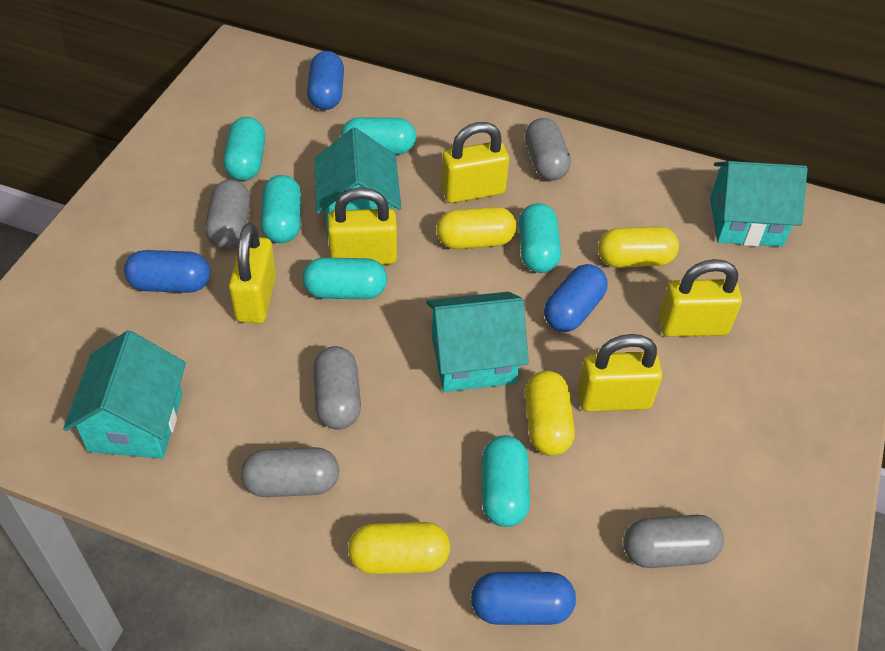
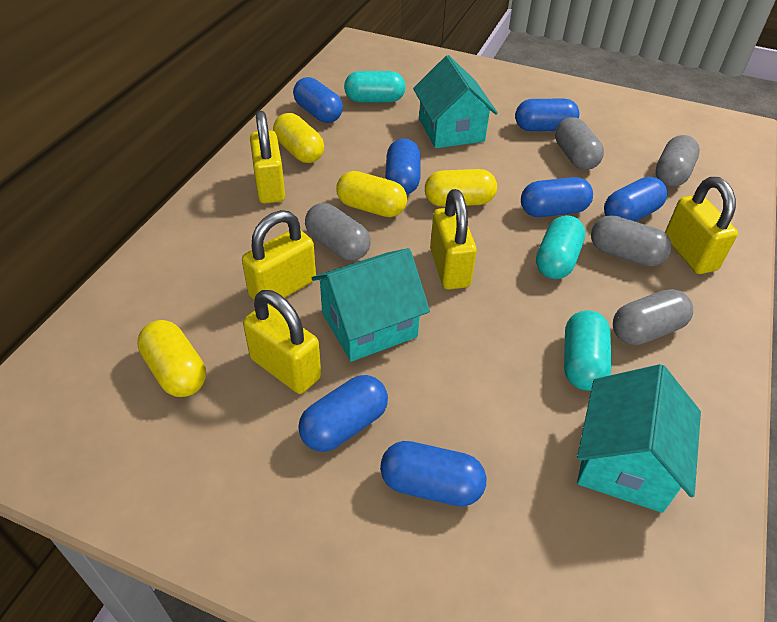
blue capsule: [124,250,210,293] [307,51,344,110] [471,572,576,625] [544,264,608,332] = 4 -> [293,77,343,123] [298,375,388,452] [380,441,486,507] [385,138,421,194] [515,98,579,131] [521,177,593,217] [604,177,667,222] = 7
turquoise capsule: [223,117,265,181] [261,175,301,243] [303,258,387,299] [341,117,416,155] [482,435,530,527] [519,203,561,273] = 6 -> [344,71,406,103] [536,215,585,279] [564,310,612,391] = 3
turquoise house: [63,331,186,459] [314,127,401,237] [426,292,529,392] [710,161,808,247] = 4 -> [312,248,430,362] [413,55,498,148] [577,364,701,513] = 3

